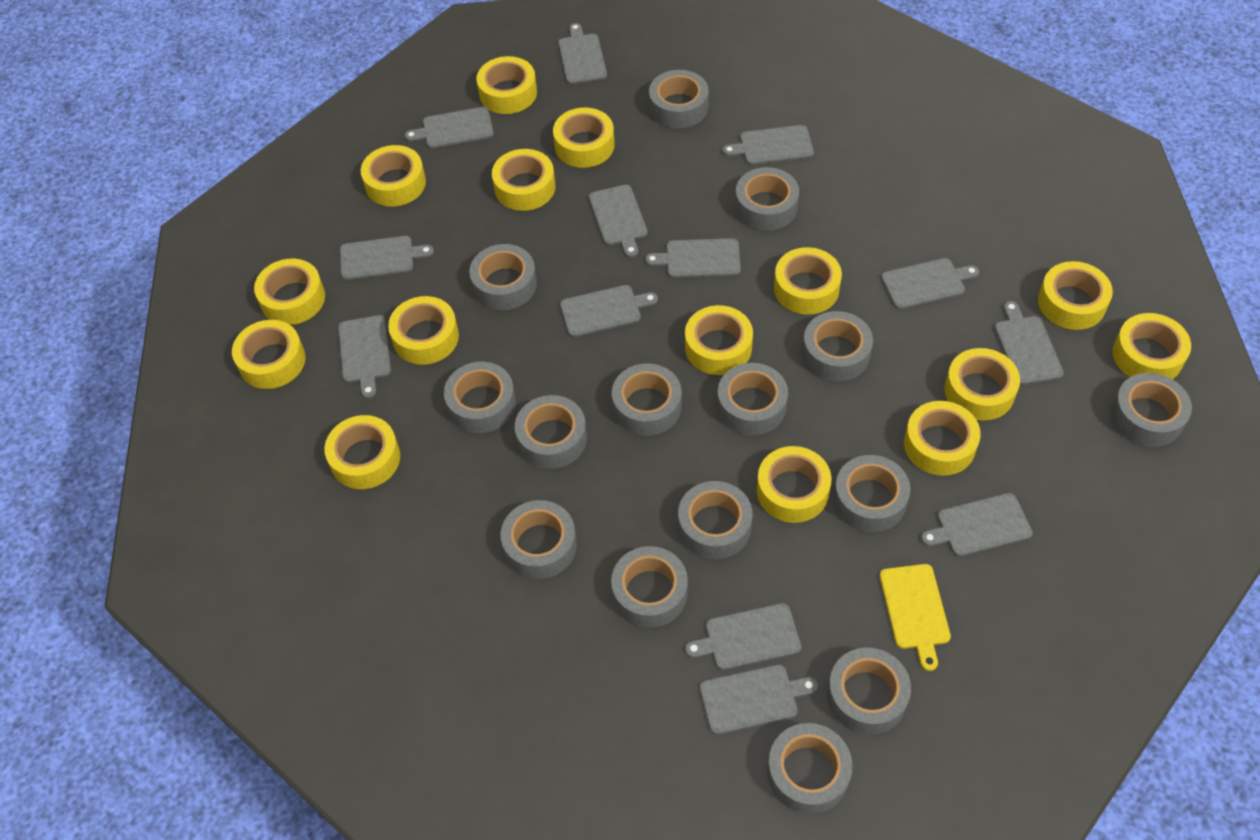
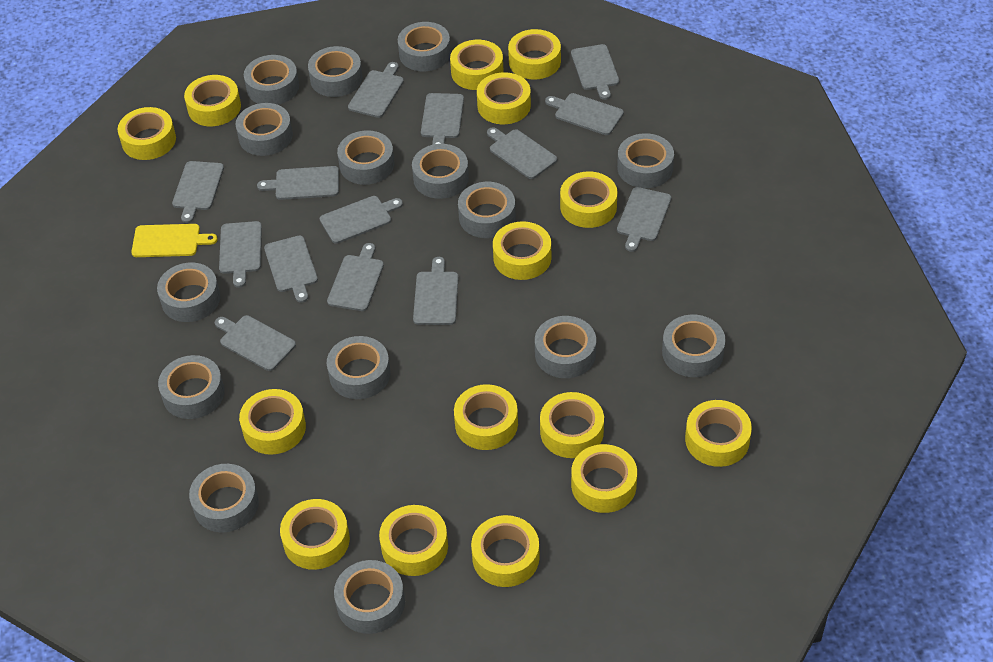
grey cutting board: [338,315,391,398] [340,236,434,280] [405,107,494,148] [558,23,607,84] [560,285,658,337] [589,185,648,258] [645,238,741,278] [685,603,801,670] [700,664,818,735] [723,125,814,165] [881,258,979,309] [921,493,1033,556] [994,301,1064,385] = 13 -> [172,161,224,223] [215,315,296,371] [219,221,262,288] [257,166,339,200] [264,235,318,303] [320,196,403,244] [327,243,384,311] [348,62,404,118] [413,257,459,325] [421,93,464,145] [487,127,557,179] [545,93,624,135] [571,44,619,100] [617,187,671,252] = 14

